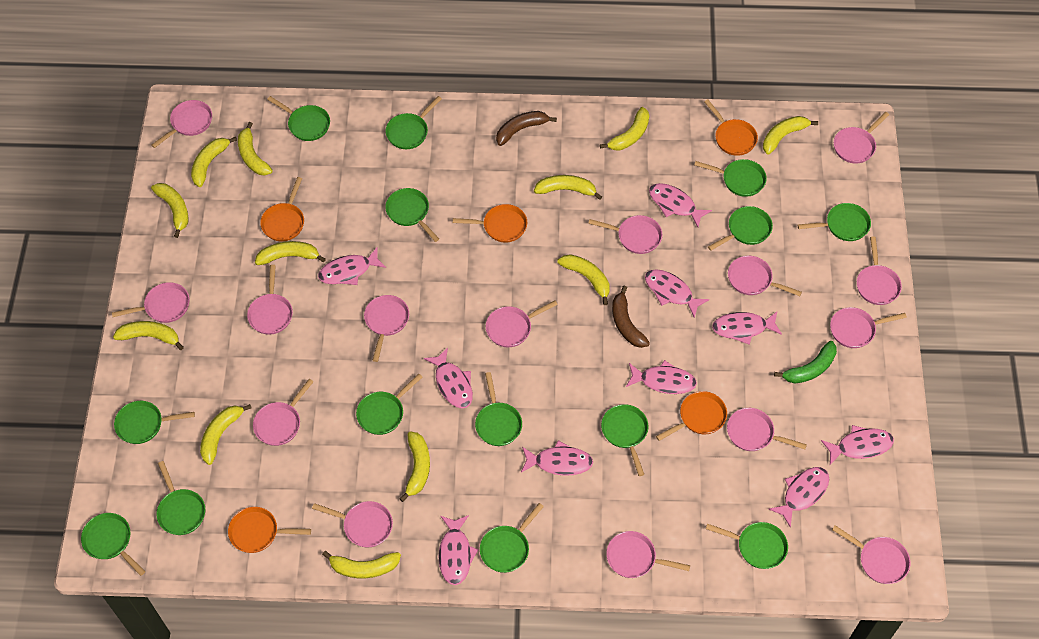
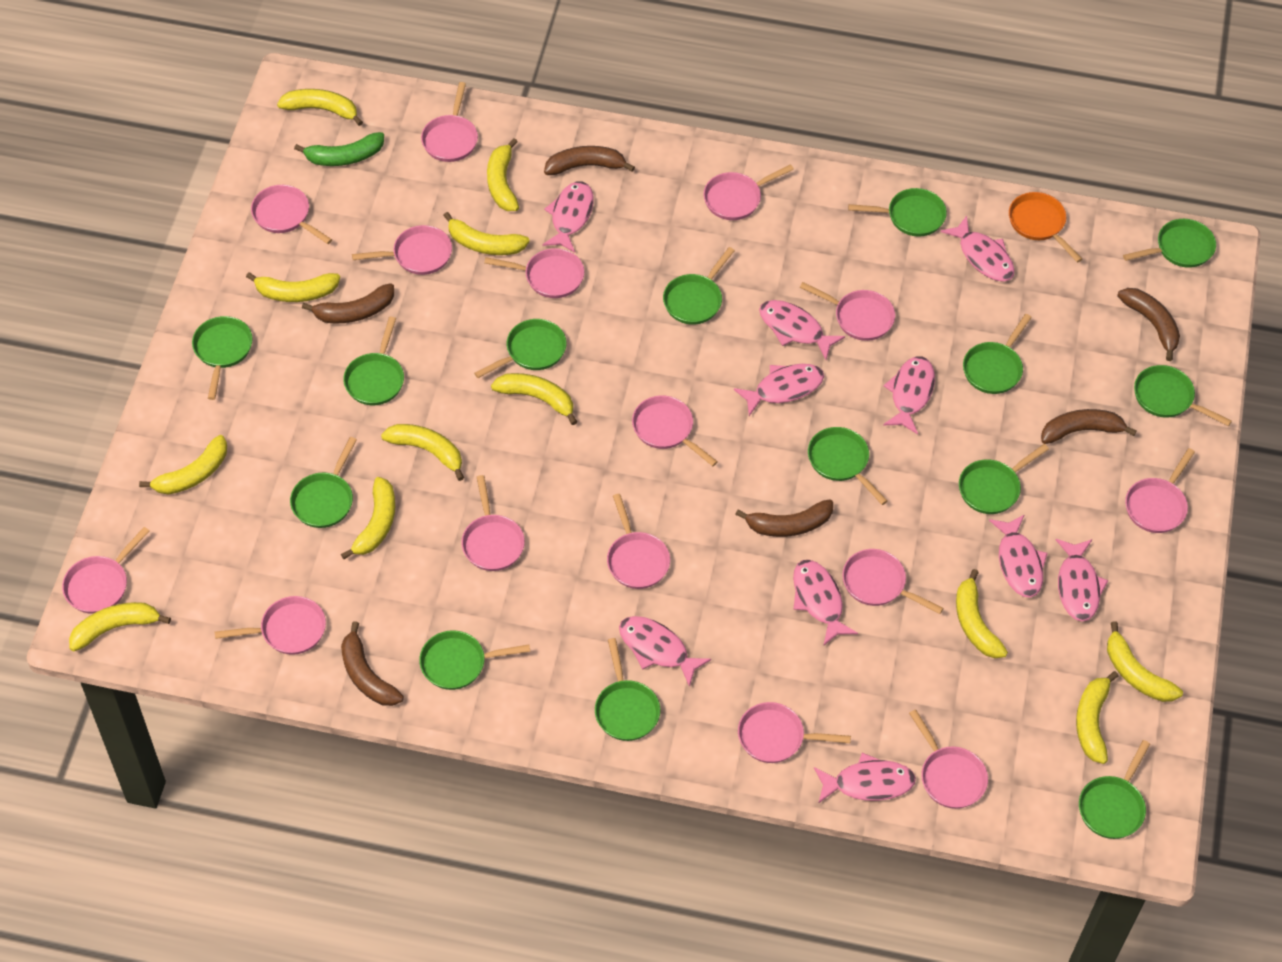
brown banana: [496,111,557,146] [612,286,650,348] = 2 -> [302,283,394,323] [341,621,404,706] [544,146,635,175] [735,499,833,537] [1041,409,1137,444] [1117,288,1180,361] = 6
orange pan: [228,507,311,553] [260,177,304,241] [453,204,527,243] [656,391,727,441] [704,99,758,156] = 5 -> [1009,192,1082,262] = 1

